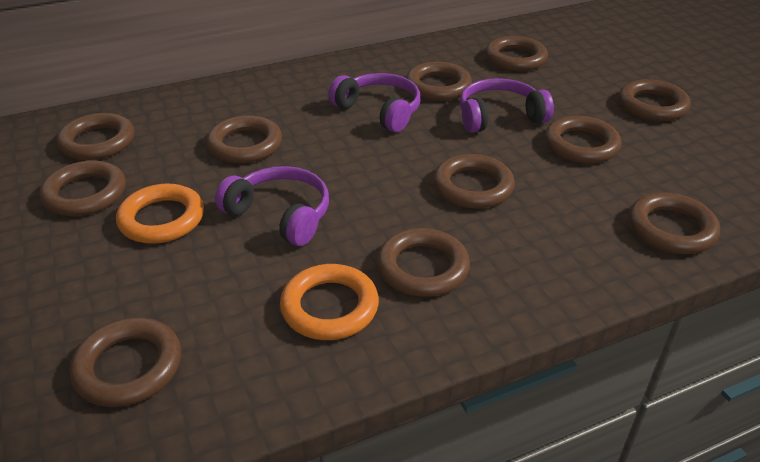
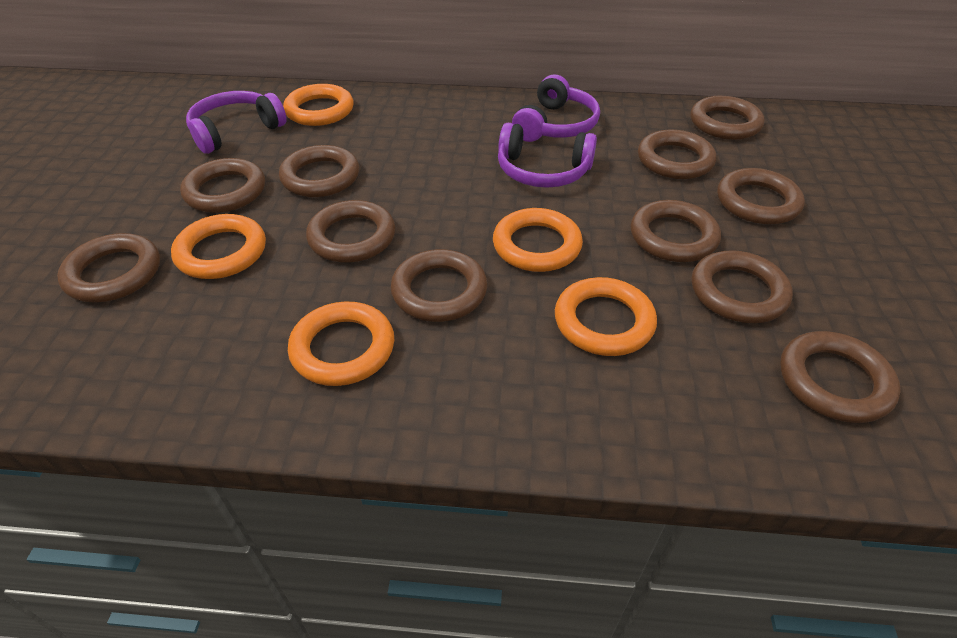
orange ring: [116,184,204,244] [280,264,379,340] = 2 -> [171,214,266,279] [283,84,353,126] [288,301,394,386] [493,208,583,272] [555,277,657,356] = 5

